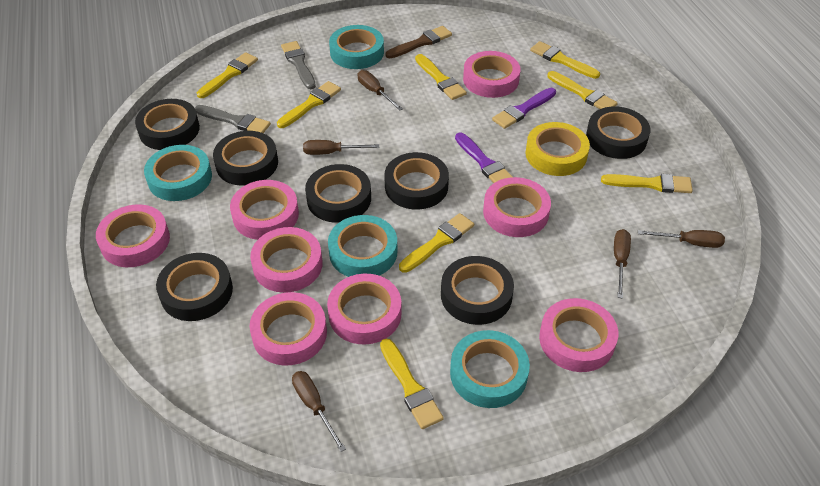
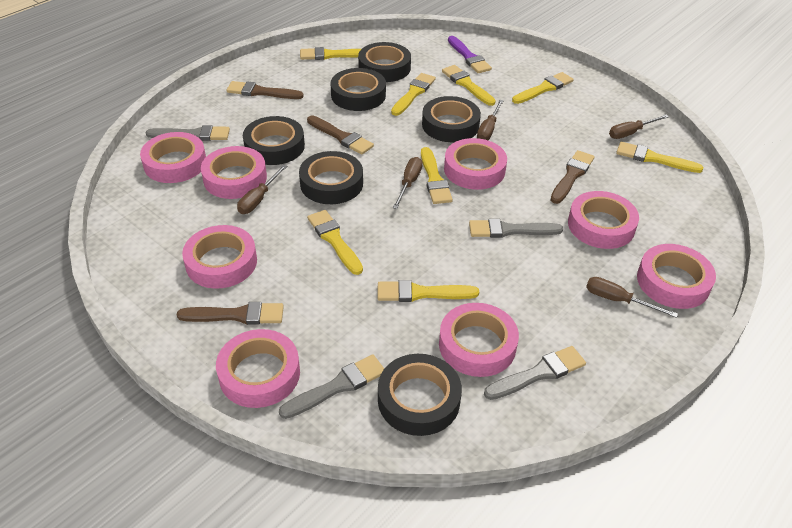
black tape: [135,99,200,150] [156,253,233,321] [213,131,278,186] [305,164,371,223] [384,152,449,210] [441,256,514,325] [586,107,650,159] = 7 -> [243,116,305,165] [299,151,363,204] [331,68,386,111] [358,42,411,82] [378,354,462,436] [422,96,481,142] = 6
brown brush: [385,26,452,58] = 1 -> [176,302,284,325] [226,81,304,99] [307,115,374,155] [551,150,595,204] = 4
grey brush: [195,105,271,133] [281,41,316,89] = 2 -> [146,125,230,141] [279,355,384,419] [469,219,563,238] [484,346,586,400] = 4
purple brush: [455,132,513,183] [492,88,556,129] = 2 -> [448,36,492,73] = 1
turquoise tape: [144,145,212,201] [328,215,397,277] [329,25,384,69] [450,330,530,408] = 4 -> none = 0
yellow tape: [525,122,590,176] = 1 -> none = 0

